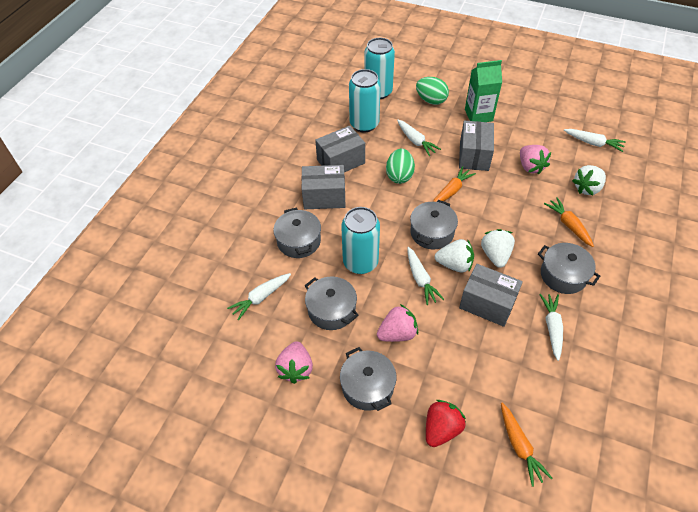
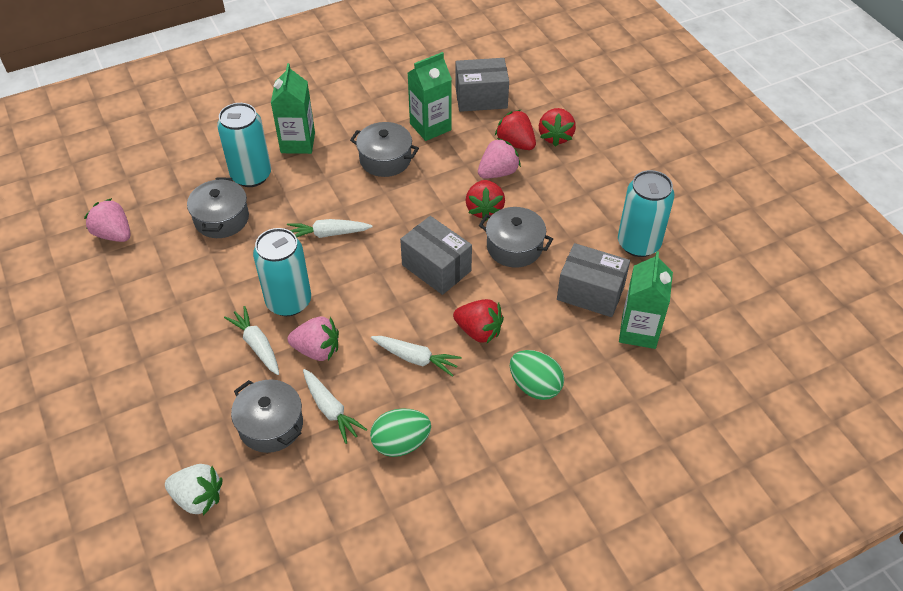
green carton: [465,60,502,122] = 1 -> [271,63,315,154] [408,52,452,141] [619,251,673,349] = 3
grey box: [301,165,346,209] [315,125,365,172] [459,121,494,171] [459,264,523,327] = 4 -> [400,216,472,295] [456,58,509,112] [557,243,630,317] = 3
grey pot: [273,208,321,258] [305,276,359,330] [340,347,396,411] [410,200,458,249] [538,243,600,294] = 5 -> [187,177,249,238] [231,380,303,453] [350,122,419,177] [479,207,553,268] = 4
orange carrot: [433,166,476,202] [501,403,553,487] [544,197,594,247] = 3 -> none = 0
red strawberry: [426,400,466,447] = 1 -> [453,299,504,343] [466,180,505,221] [495,110,536,150] [539,108,576,147] = 4
white carrot: [227,273,291,321] [397,120,441,156] [407,247,444,305] [539,294,563,361] [564,129,626,152] = 5 -> [224,306,279,375] [287,219,372,238] [303,369,367,444] [371,336,462,377] = 4
white strawberry: [435,239,474,273] [481,229,515,268] [572,165,606,195] = 3 -> [165,464,223,515] = 1

